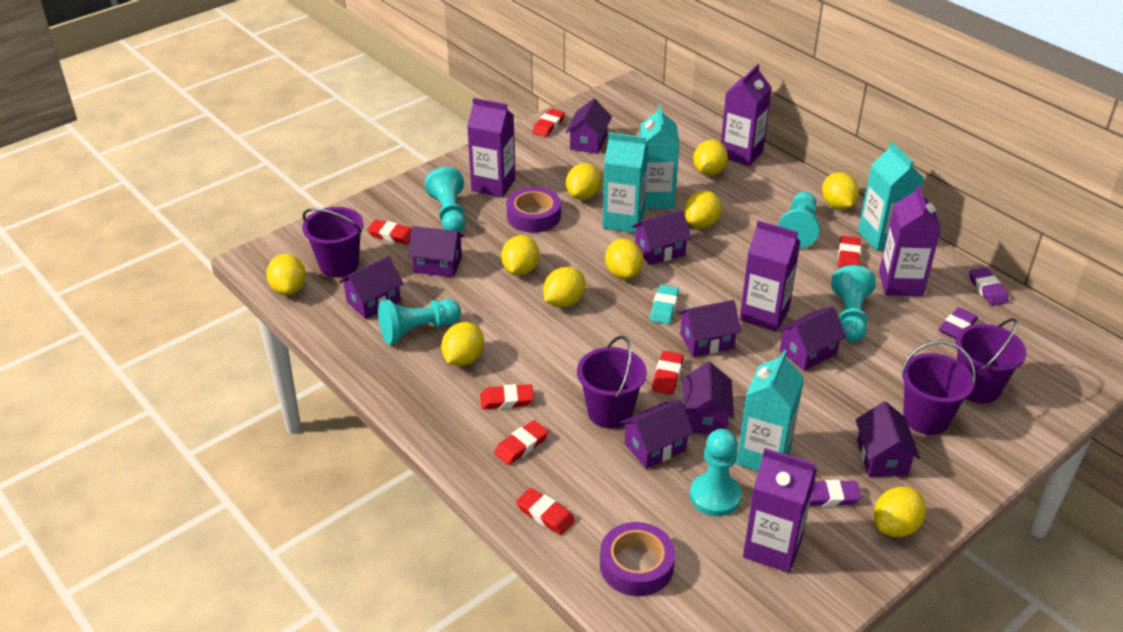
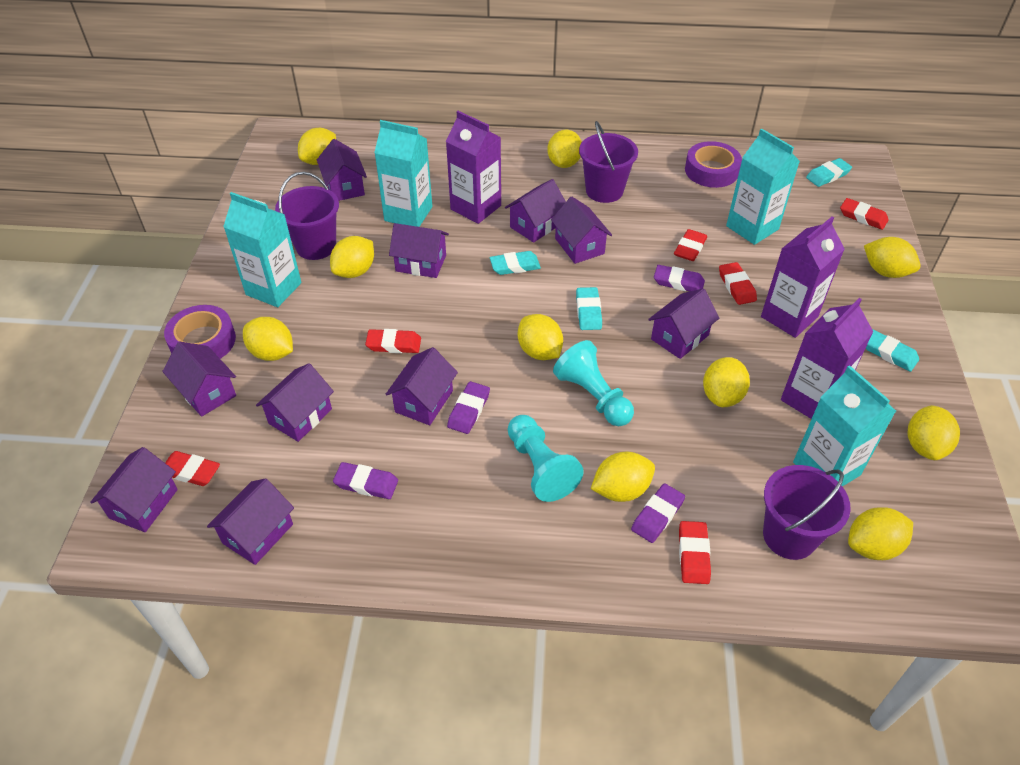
purple bucket: [302,207,364,277] [577,336,647,428] [900,341,976,435] [955,318,1026,403] = 4 -> [275,172,339,260] [579,121,638,203] [763,465,851,560] = 3
purple carton: [467,98,516,198] [721,64,772,166] [740,221,801,332] [743,448,817,573] [879,185,941,296] = 5 -> [446,111,501,224] [761,217,845,338] [781,298,873,419] = 3
purple eraser: [809,480,861,507] [939,307,978,339] [969,268,1009,306] = 3 -> [333,462,398,499] [447,381,490,434] [631,483,685,543] [654,265,705,291] = 4
purple house: [339,256,404,319] [408,226,464,277] [566,99,612,154] [620,400,694,469] [632,210,691,265] [678,300,741,357] [683,362,734,434] [777,306,847,371] [856,401,920,477] = 9 -> [90,447,178,532] [162,342,236,417] [207,478,294,565] [256,363,334,442] [317,139,367,201] [386,347,458,425] [389,223,449,278] [505,179,566,243] [551,197,612,264] [648,288,719,359] = 10
red eraser: [367,220,412,245] [480,384,534,409] [494,420,549,465] [516,488,575,535] [532,109,565,137] [652,351,684,395] [838,236,861,269] = 7 -> [165,451,220,486] [365,329,421,353] [674,229,707,261] [679,521,711,584] [719,262,757,305] [840,198,889,230] = 6
turquoise eraser: [650,285,679,324] = 1 -> [490,251,541,275] [576,287,602,330] [806,158,852,187] [866,329,919,372] = 4
turquoise pawn: [378,299,461,345] [425,167,465,232] [690,429,742,516] [778,192,820,248] [831,265,876,342] = 5 -> [508,415,583,502] [553,340,634,426] = 2

